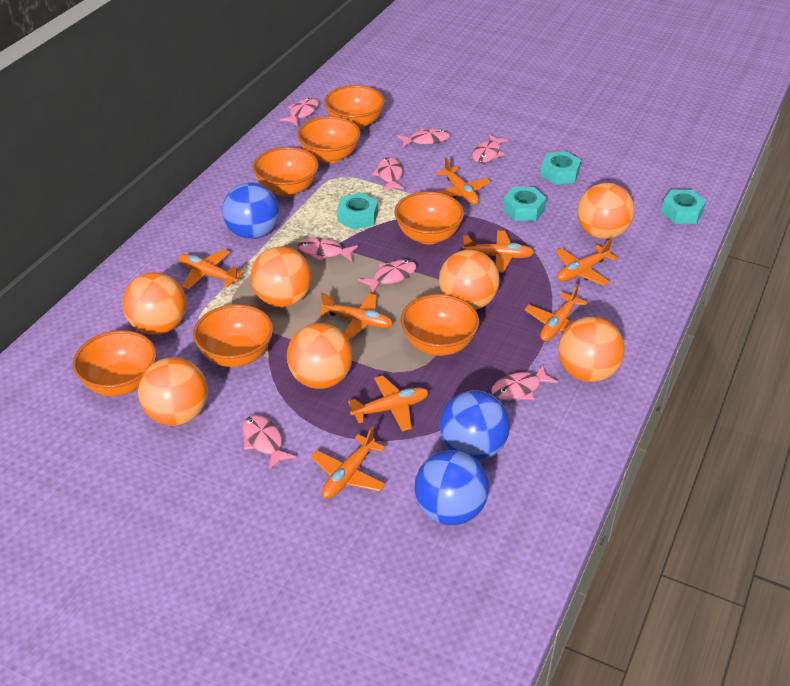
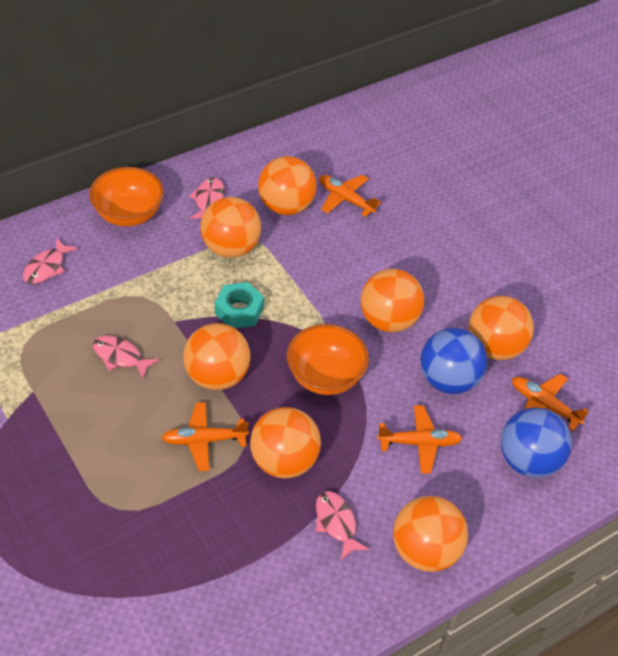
blue ball: [222,182,279,239] [415,450,489,525] [440,390,510,461] = 3 -> [420,328,487,394] [501,408,572,478] = 2
orange bowl: [73,330,156,396] [193,304,273,367] [253,147,319,197] [297,116,361,163] [324,85,385,129] [394,191,464,244] [401,294,479,356] = 7 -> [89,167,164,227] [287,324,369,395] = 2
orange plane: [179,249,244,290] [311,427,386,499] [319,293,393,340] [348,376,429,431] [436,157,490,205] [462,230,535,273] [524,284,588,341] [555,239,617,286] = 8 -> [161,402,249,471] [319,175,382,217] [377,405,462,473] [512,374,589,431] = 4
pink fish: [242,415,296,470] [280,98,319,126] [298,238,358,261] [358,260,416,293] [372,157,404,190] [397,129,450,148] [472,134,508,163] [491,365,558,400] = 8 -> [23,238,78,284] [93,335,159,378] [189,177,225,219] [316,491,369,560] = 4
turquoise nut: [337,192,378,230] [503,187,547,221] [540,151,581,185] [661,190,706,224] = 4 -> [215,282,264,328] = 1

